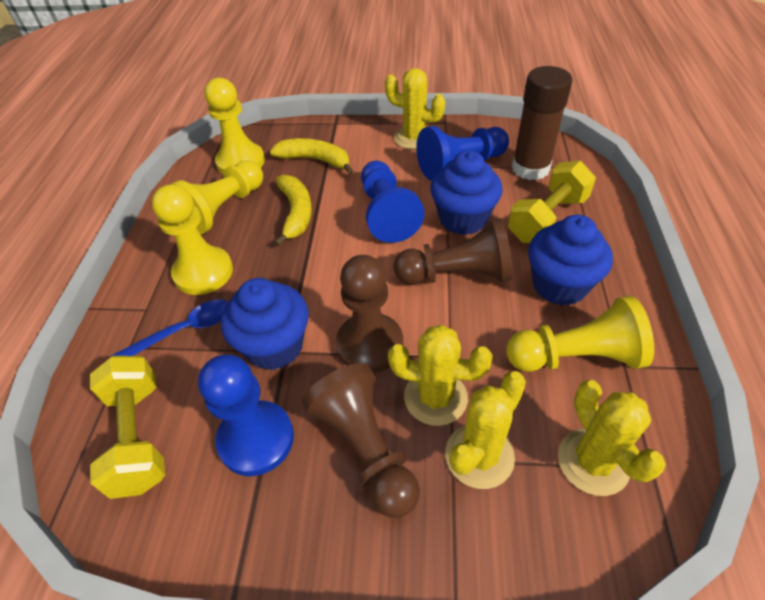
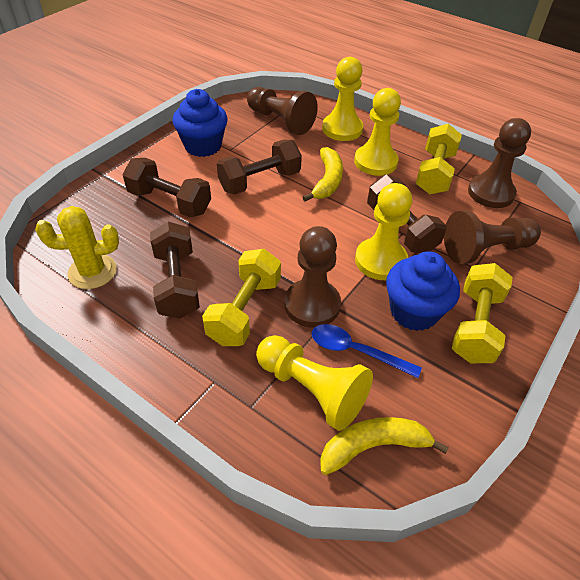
blue cupcake: [221,278,309,370] [430,150,502,235] [528,215,613,306] = 3 -> [172,89,228,157] [386,252,460,331] = 2
blue pawn: [198,354,294,476] [361,161,425,243] [416,126,509,181] = 3 -> none = 0
brown dumbbell: none = 0 -> [122,158,211,217] [150,222,200,319] [217,140,302,194] [367,174,446,253] = 4
brown glue stick: [512,66,573,180] = 1 -> none = 0
brown pawn: [302,363,420,518] [336,255,403,373] [394,218,512,285] = 3 -> [247,87,318,135] [285,226,341,328] [444,211,541,264] [468,118,531,208] = 4
yellow cactus: [385,68,446,150] [388,325,493,426] [445,371,526,489] [558,380,666,496] = 4 -> [35,206,119,289] = 1
yellow dumbbell: [90,356,165,499] [508,160,596,243] = 2 -> [202,249,281,346] [416,124,462,194] [452,263,513,363] = 3

